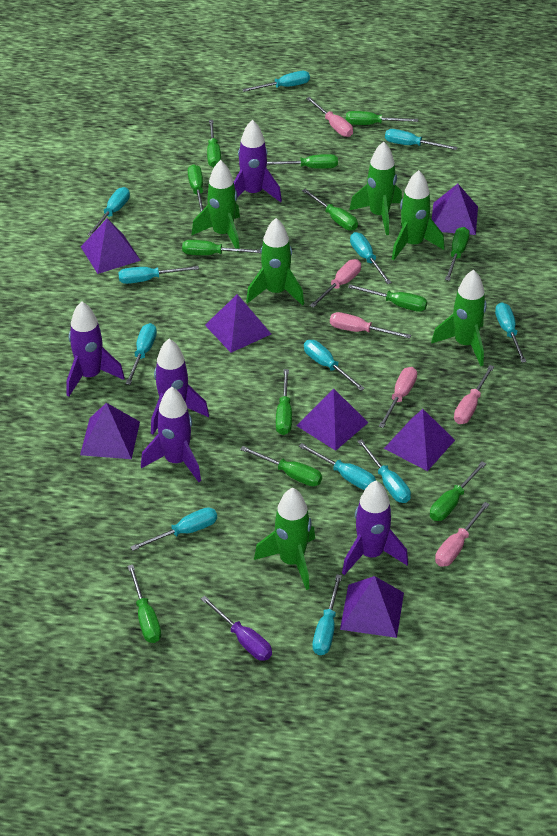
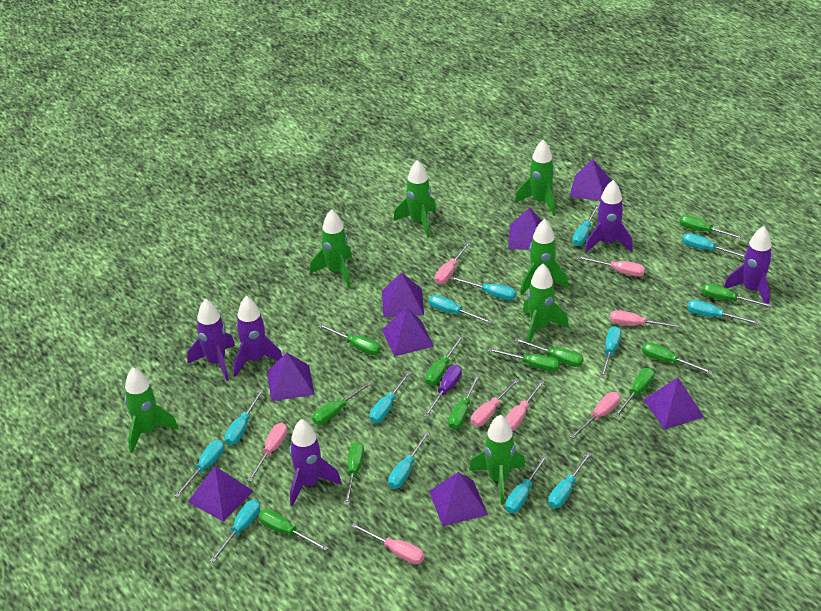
green rocket: [192,160,240,249] [246,218,304,306] [254,487,315,590] [349,141,402,235] [392,170,445,260] [431,270,487,366] = 6 -> [124,367,179,453] [310,209,352,288] [393,160,436,238] [469,414,525,505] [515,140,556,216] [520,219,568,295] [523,264,569,346] = 7
pink screwdriver: [306,97,353,137] [310,259,361,308] [330,312,411,339] [379,367,417,428] [435,502,490,567] [454,365,494,424] = 6 -> [247,423,287,482] [351,523,424,564] [435,242,470,285] [471,379,519,427] [506,380,545,431] [570,392,620,439] [577,256,645,277] [610,310,682,328] = 8
purple pyramid: [80,403,140,459] [81,219,141,274] [205,294,271,353] [297,389,368,451] [340,576,404,638] [384,409,455,471] [432,184,478,235] = 7 -> [188,466,253,522] [267,352,315,401] [382,272,424,317] [382,307,434,356] [429,472,488,526] [508,208,542,250] [569,159,612,201] [643,378,704,429] = 8
turquoise screwdriver: [87,187,130,236] [118,266,199,284] [125,323,157,385] [130,507,217,551] [242,71,310,92] [299,443,376,490] [304,340,365,391] [312,574,342,655] [350,232,392,284] [357,439,411,503] [385,129,457,150] [495,302,526,363] = 12 -> [175,440,225,497] [210,500,260,563] [225,390,264,445] [370,371,411,423] [388,431,429,489] [429,295,492,324] [451,277,516,300] [505,455,547,513] [548,452,592,508] [572,205,598,246] [600,326,621,378] [682,233,745,258] [687,300,759,324] = 13

